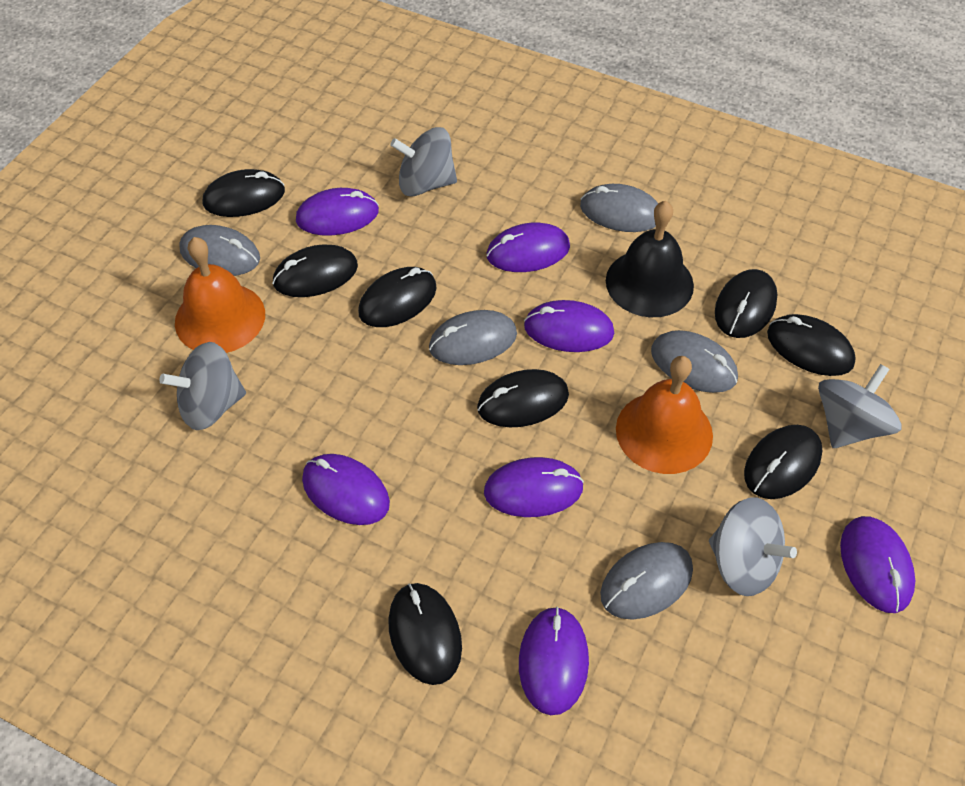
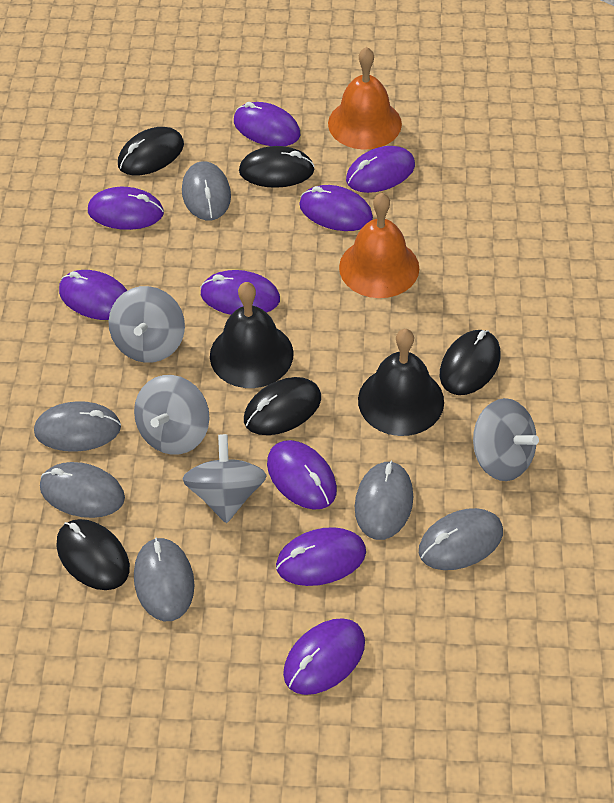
black bell: [606,201,694,317] = 1 -> [210,282,294,388] [358,329,444,436] = 2
black mouse: [203,169,285,217] [272,245,358,297] [358,267,437,327] [388,583,462,685] [477,369,569,427] [715,269,777,338] [744,425,822,499] [767,314,856,376] = 8 -> [57,519,130,590] [118,127,184,176] [239,146,315,188] [244,377,321,435] [440,330,500,395] = 5
grey mouse: [179,225,260,276] [429,310,517,365] [580,184,658,232] [600,542,693,620] [651,330,738,393] = 5 -> [34,401,121,452] [40,462,125,518] [134,537,194,621] [182,161,231,220] [355,461,413,540] [419,508,503,570] = 6
purple mouse: [296,188,379,236] [302,454,390,525] [484,457,584,517] [486,223,570,272] [519,607,589,715] [524,300,614,352] [840,516,915,613] = 7 -> [59,270,128,320] [88,187,164,230] [200,270,280,315] [234,102,300,146] [267,440,337,510] [276,527,366,586] [283,618,365,695] [299,185,373,231] [346,146,415,193] = 9

